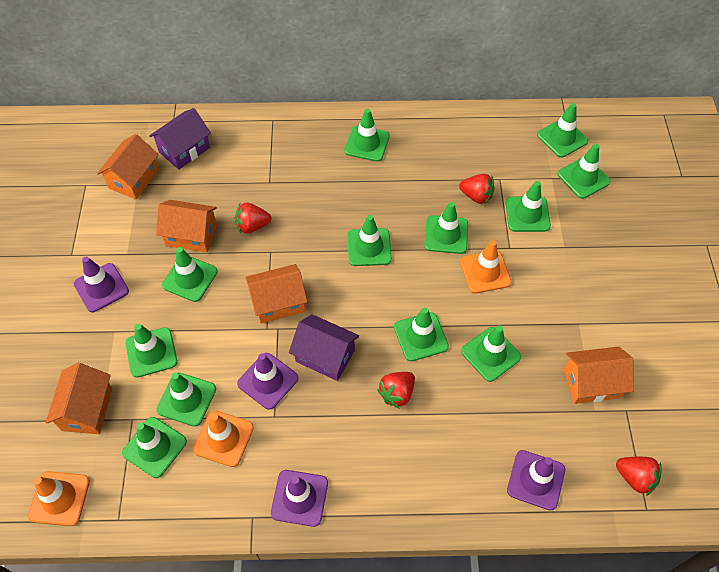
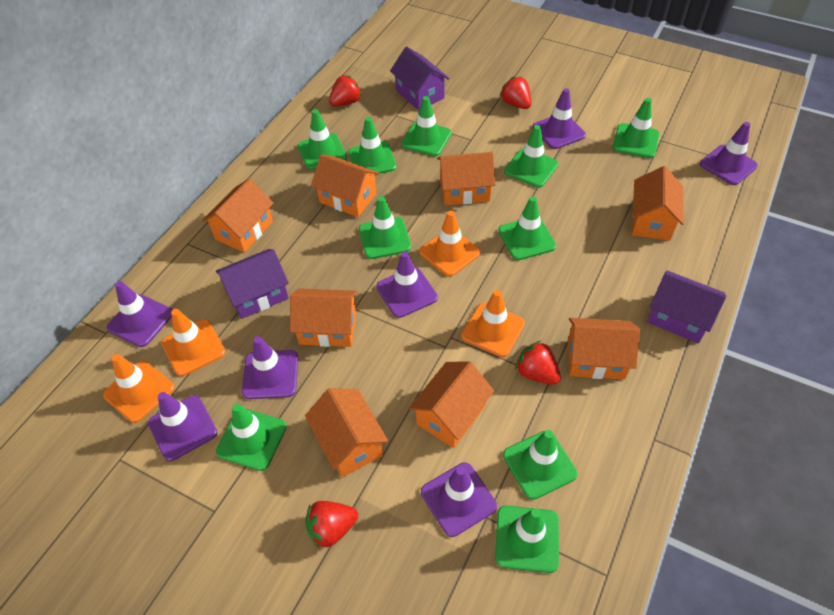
green traffic cone: [122,417,187,478] [125,324,178,378] [157,373,216,426] [162,247,218,302] [344,109,390,162] [347,215,392,266] [394,307,449,361] [424,202,468,254] [461,325,521,382] [506,181,551,232] [537,103,588,158] [558,144,611,199] = 12 -> [216,404,287,471] [298,109,347,170] [348,117,396,174] [359,196,411,259] [401,96,451,156] [495,506,559,573] [498,196,556,260] [503,430,577,500] [504,125,559,188] [612,98,660,158] = 10
orange house: [46,363,112,434] [97,134,159,199] [156,200,217,253] [246,264,308,323] [564,347,634,404] = 5 -> [202,179,274,253] [290,288,357,347] [305,388,388,477] [311,154,379,217] [409,361,494,448] [437,152,495,205] [568,318,640,380] [632,166,684,240] = 8
orange traffic cone: [28,471,90,526] [193,410,254,467] [460,240,512,293] = 3 -> [103,354,175,423] [161,309,225,376] [419,211,481,277] [461,290,525,357] = 4
purple house: [149,108,211,170] [289,314,359,381] = 2 -> [216,249,289,319] [390,47,449,110] [647,270,726,343] = 3
purple traffic cone: [74,257,129,312] [237,353,298,410] [271,470,328,527] [507,450,565,510] = 4 -> [107,281,172,347] [148,392,217,461] [242,336,298,399] [376,252,438,318] [421,462,497,537] [533,88,586,149] [700,122,758,185] = 7

